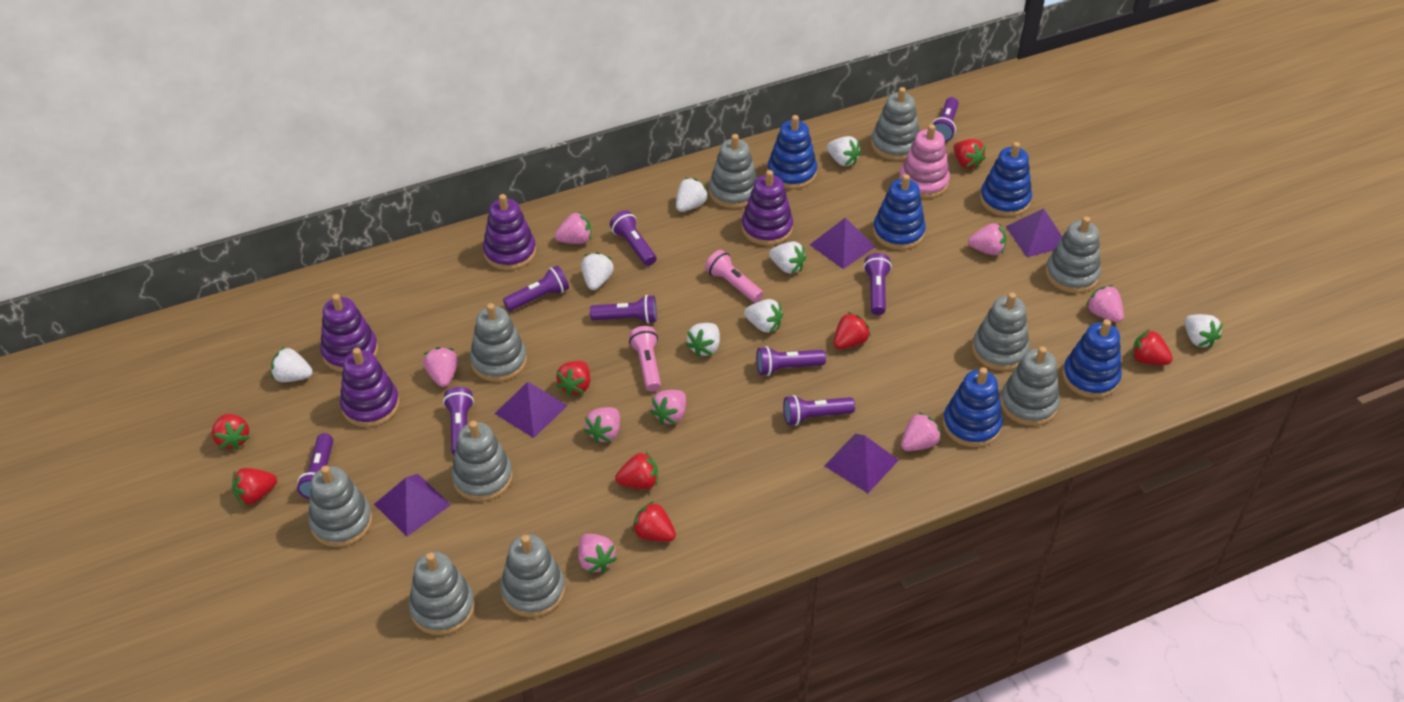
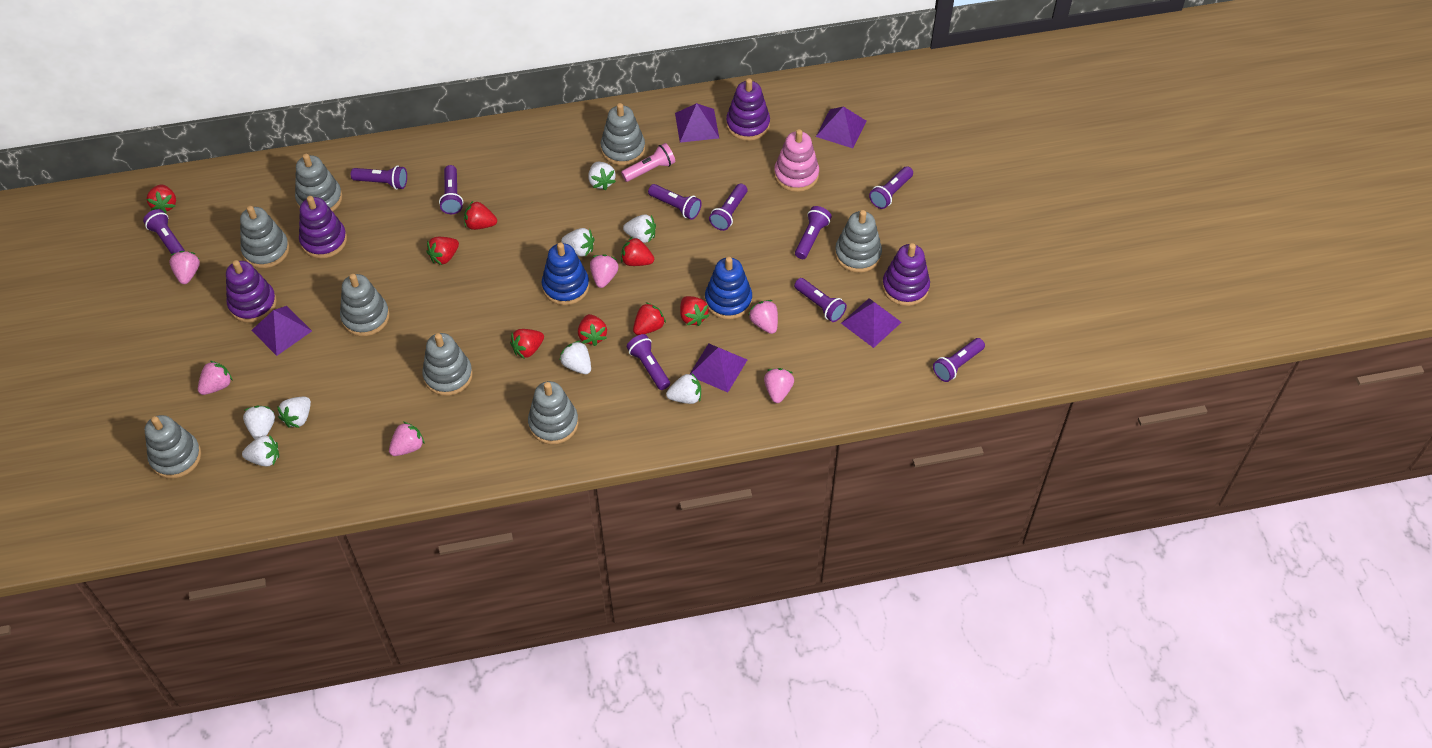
blue stacking toy: [767,115,817,189] [873,174,926,250] [943,367,1003,448] [980,142,1032,217] [1062,319,1122,398] = 5 -> [542,242,589,305] [705,257,752,320] = 2
grey stacking toy: [308,466,373,547] [408,552,475,636] [451,421,513,502] [470,303,527,382] [500,534,565,618] [709,134,757,209] [871,87,919,161] [972,292,1030,371] [1000,346,1060,426] [1046,216,1101,293] = 10 -> [145,415,201,479] [240,206,289,268] [295,154,342,212] [340,274,390,336] [422,333,473,396] [528,381,579,445] [601,103,645,166] [835,210,882,273] = 8
pink flashlight: [629,326,661,392] [705,250,763,303] = 2 -> [621,143,675,182] = 1
pink strawberry: [423,347,458,387] [554,212,591,244] [578,534,617,573] [584,407,620,443] [650,390,686,425] [901,412,941,451] [968,223,1007,255] [1086,285,1124,322] = 8 -> [169,251,200,284] [198,361,233,395] [389,422,425,456] [590,254,619,288] [749,300,778,334] [764,368,794,403] = 6
purple flashlight: [297,433,333,499] [443,387,474,455] [503,265,569,311] [590,295,657,324] [610,210,657,266] [756,346,826,376] [783,395,855,426] [863,253,892,315] [931,97,959,142] = 9 -> [143,209,185,254] [351,166,407,190] [439,165,463,214] [627,334,670,390] [648,184,702,220] [709,183,747,231] [794,278,847,322] [795,206,832,259] [869,166,913,209] [933,338,985,382] = 10

